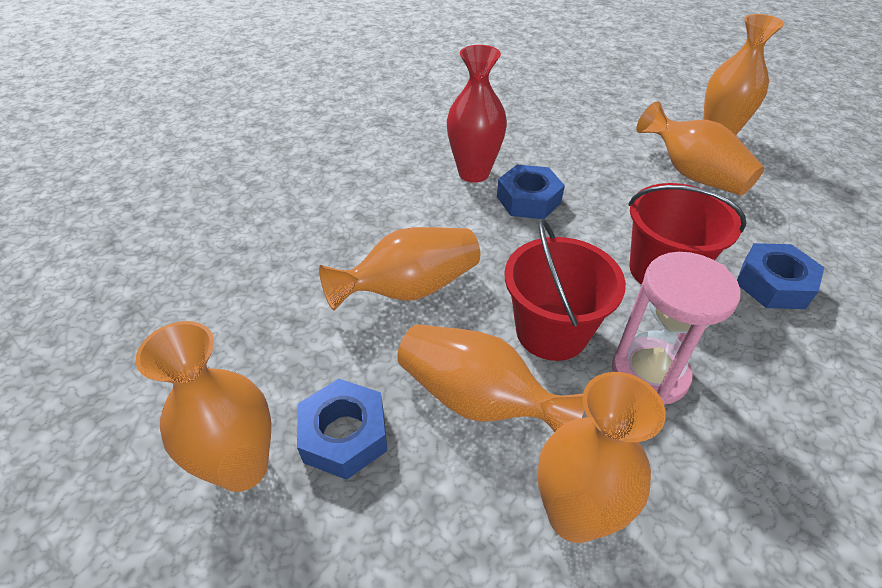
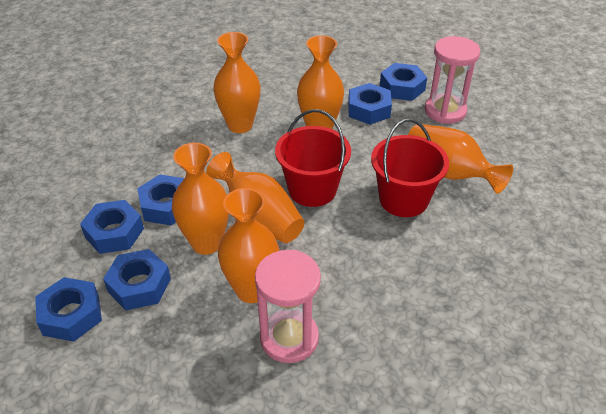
blue nut: [297,379,388,480] [497,164,565,219] [737,243,824,309] = 3 -> [35,277,102,342] [80,200,144,254] [103,249,171,310] [137,174,184,225] [348,83,392,125] [380,63,427,101] = 6
pink hourglass: [612,252,741,405] = 1 -> [255,250,321,363] [425,36,480,124] = 2
red vase: [447,45,507,183] = 1 -> none = 0

